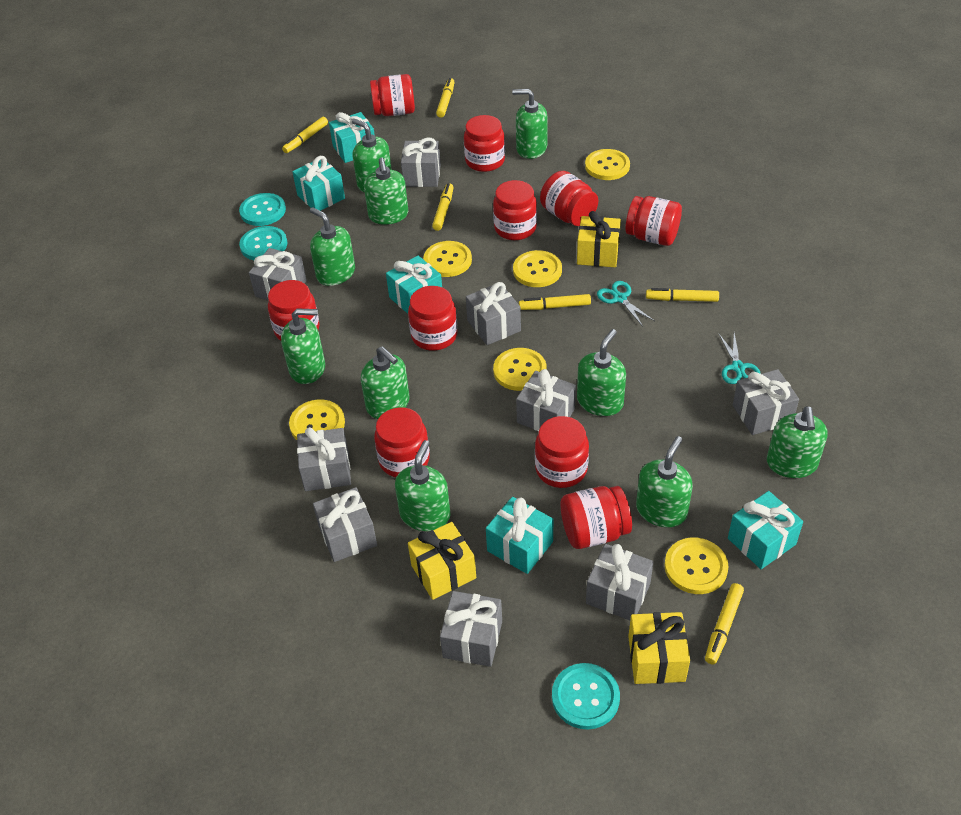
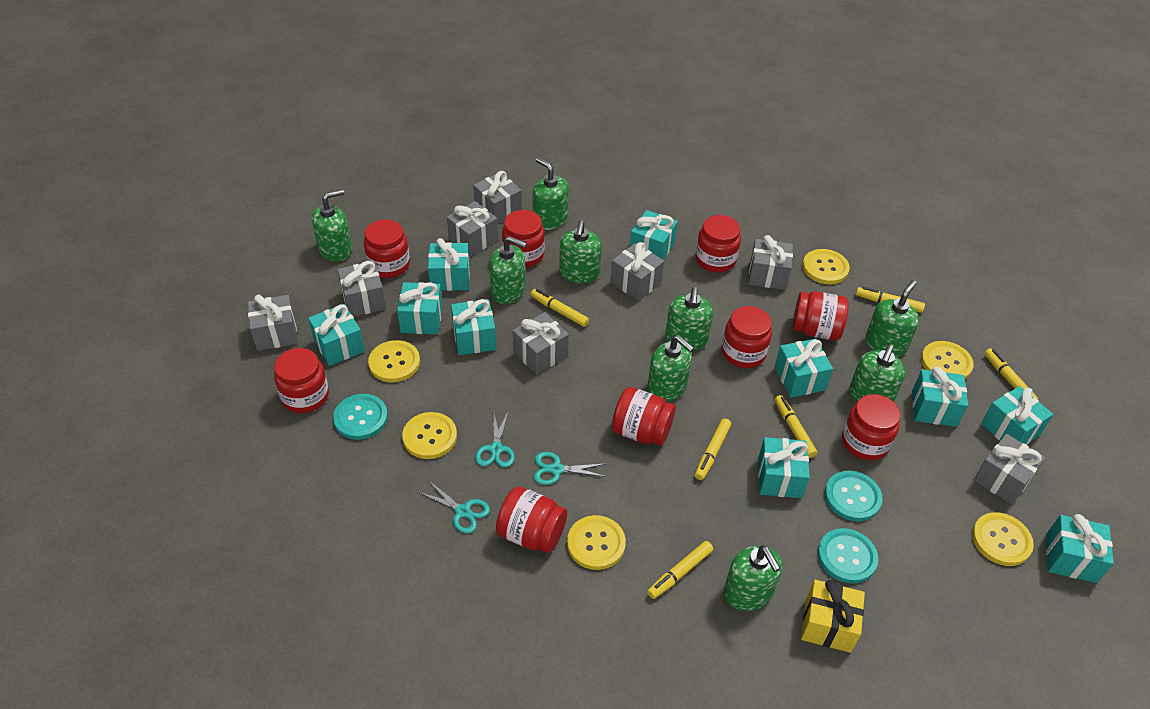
green soap dispenser: [281,308,325,384] [310,207,355,286] [352,119,392,192] [361,346,410,419] [364,157,408,225] [395,440,451,531] [512,89,548,159] [577,329,626,416] [636,436,693,527] [767,406,828,478] = 10 -> [312,189,352,262] [489,236,527,304] [532,158,569,230] [559,220,602,284] [648,335,694,402] [665,287,713,351] [724,545,783,611] [849,345,906,402] [866,280,919,357] = 9
grey gift: [249,248,307,300] [297,427,351,491] [313,487,377,562] [401,138,441,187] [440,591,502,667] [466,282,521,345] [516,369,576,431] [586,544,653,620] [733,369,799,435] = 9 -> [248,294,298,351] [338,261,386,317] [447,201,498,257] [473,171,522,224] [513,312,569,375] [610,242,664,301] [748,235,793,290] [974,434,1045,504] = 8
red jar: [268,280,320,341] [370,74,415,116] [374,407,430,477] [408,286,458,351] [464,115,505,172] [493,180,537,240] [535,416,589,488] [540,171,598,226] [561,486,632,549] [625,196,682,246] = 10 -> [274,348,329,413] [364,219,410,278] [496,487,567,553] [502,210,545,268] [612,387,676,446] [696,215,741,273] [722,306,772,368] [792,291,849,341] [842,394,900,460] = 9
turquoise gift: [292,156,345,211] [329,112,375,163] [386,255,442,314] [486,497,553,574] [728,491,803,569] = 5 -> [308,304,365,366] [397,282,443,334] [428,238,470,291] [451,299,496,355] [630,210,678,260] [758,437,810,498] [774,339,833,398] [912,366,968,427] [981,386,1053,445] [1046,514,1114,583] = 10
turquoise scissors: [597,281,655,326] [719,333,761,384] = 2 -> [418,480,490,533] [475,409,515,467] [534,452,607,485] = 3
yellow gift: [408,522,476,600] [577,211,621,267] [628,612,690,684] = 3 -> [801,580,865,653] = 1

